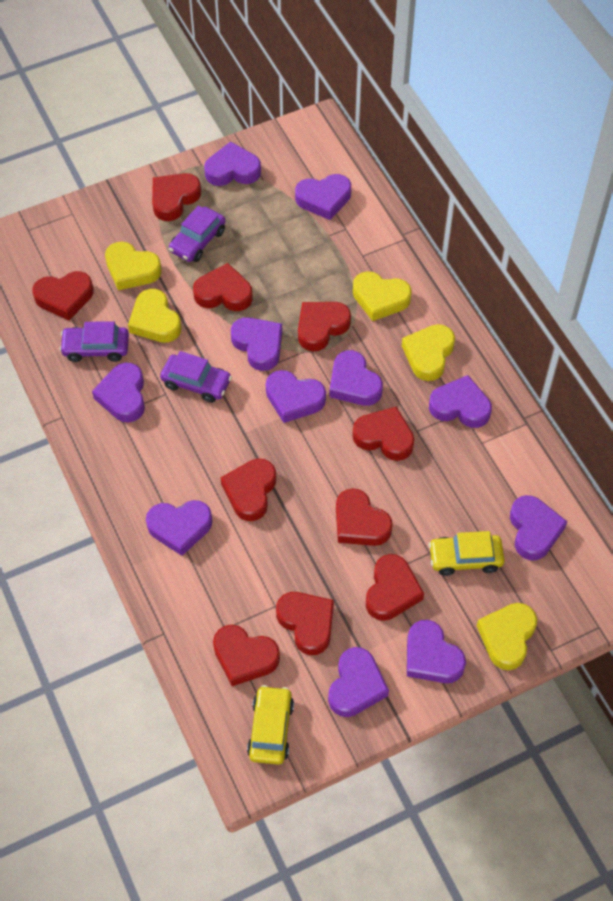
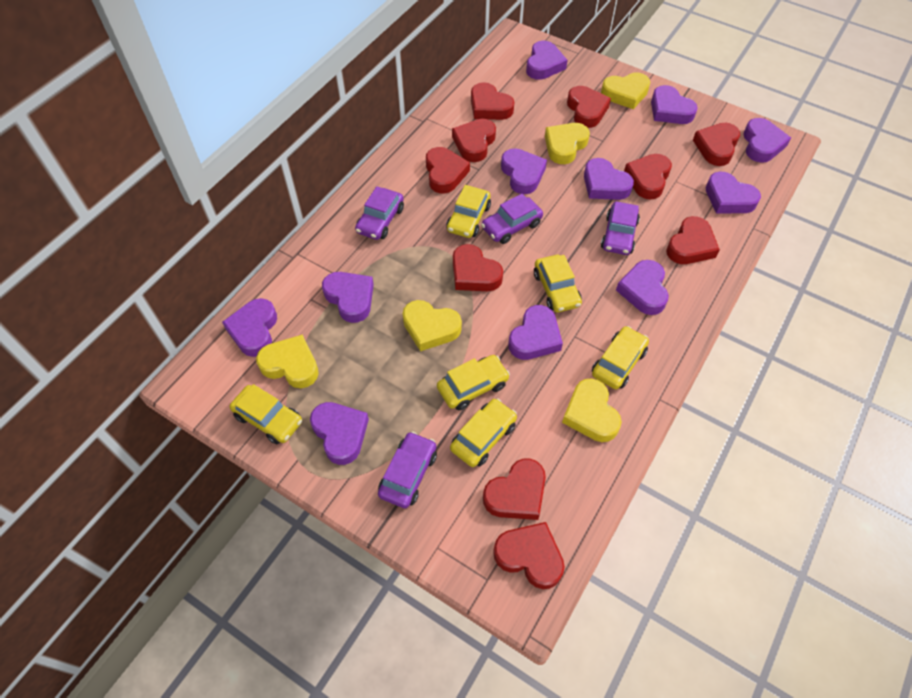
purple car: [59,321,129,362] [160,351,232,403] [169,206,226,262] = 3 -> [355,186,404,240] [378,431,437,508] [481,194,543,244] [601,201,640,255] = 4
yellow car: [247,685,294,765] [429,531,505,576] = 2 -> [230,384,302,444] [437,355,510,410] [446,185,491,238] [450,398,517,467] [534,255,582,312] [592,326,649,389] = 6

